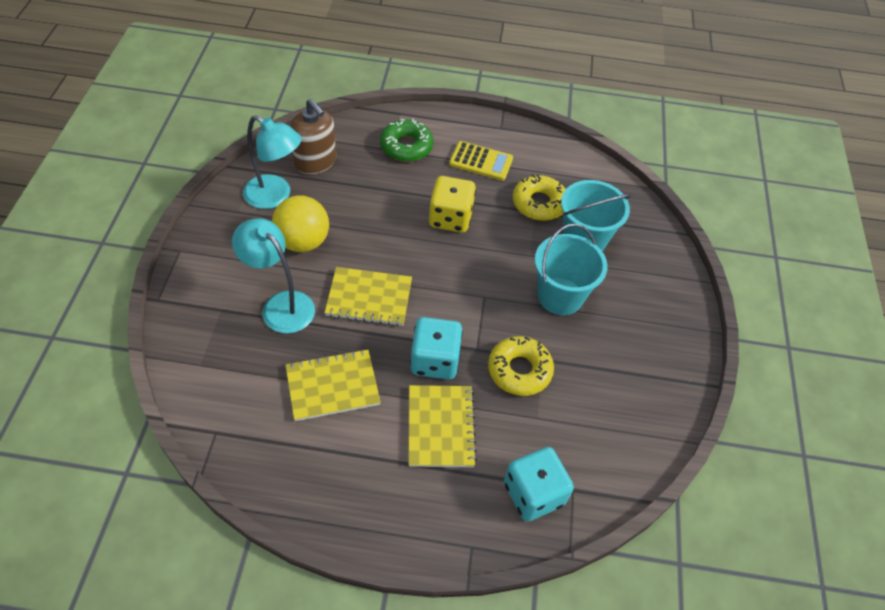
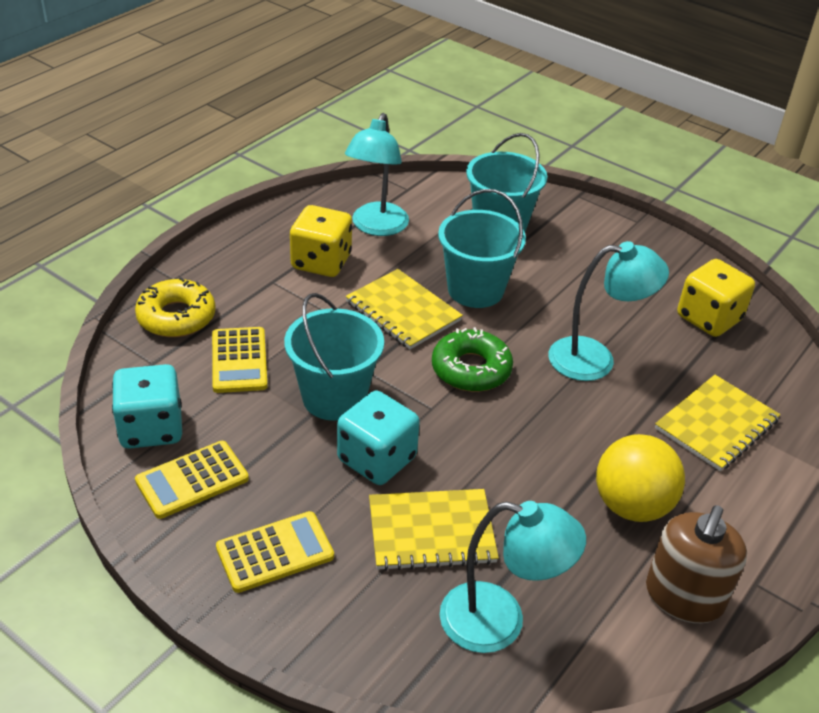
turquoise bucket: [535,223,608,315] [561,180,631,251] = 2 -> [284,293,384,421] [438,189,526,308] [466,133,547,232] = 3
turquoise lamp: [232,218,315,333] [243,115,302,209] = 2 -> [345,113,409,236] [440,501,586,653] [548,241,669,381] = 3
yellow calculator: [449,141,513,181] = 1 -> [135,441,249,519] [212,327,268,393] [216,511,334,593] = 3
yellow dice: [429,176,476,233] = 1 -> [290,205,352,277] [677,259,755,337] = 2
yellow donut: [488,336,554,396] [513,174,566,221] = 2 -> [135,277,216,337] = 1

